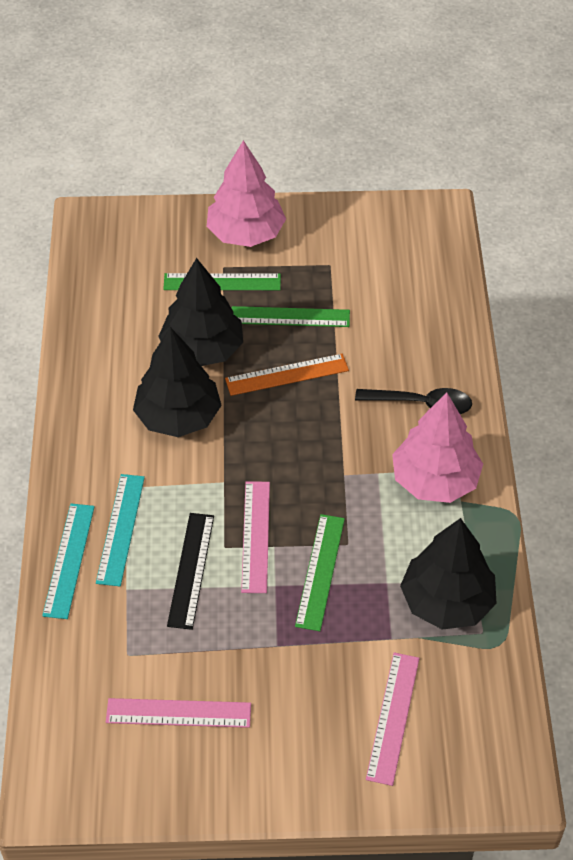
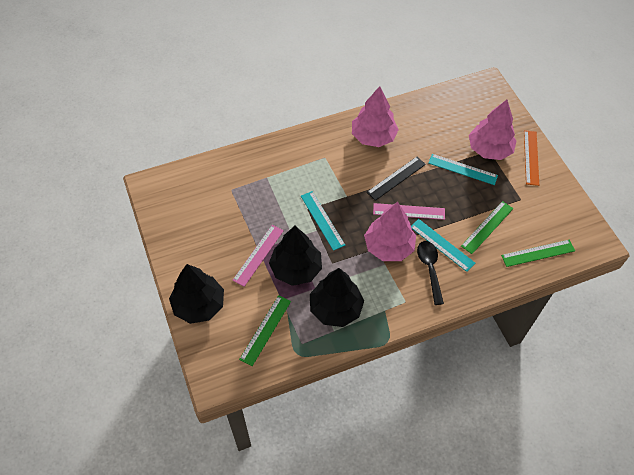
pink ruler: [106,698,251,728] [241,481,270,593] [366,652,420,786] = 3 -> [232,225,284,287] [373,203,445,220] = 2
pink tree: [206,140,286,247] [392,393,483,503] = 2 -> [352,86,399,147] [364,202,416,261] [469,100,517,160] = 3
turquoise ruler: [42,504,95,619] [96,474,145,586] = 2 -> [301,191,345,251] [411,219,476,272] [428,154,498,185] = 3

